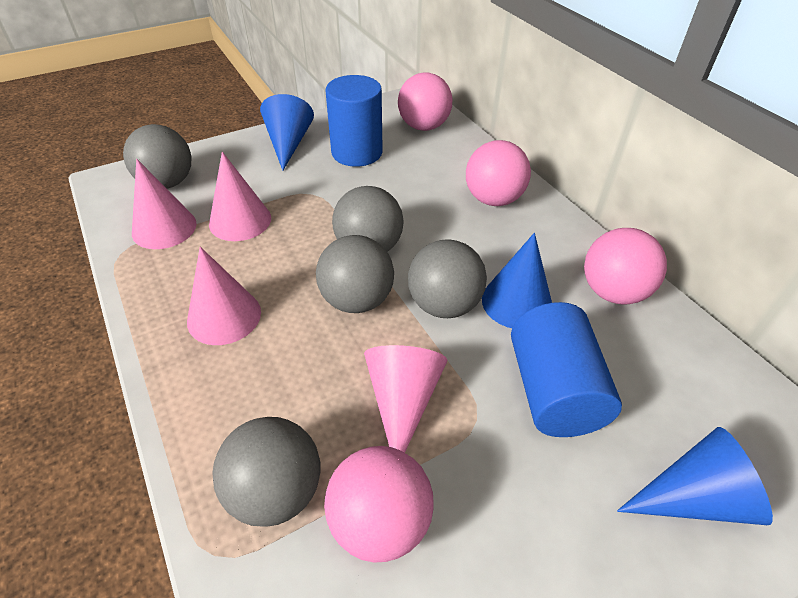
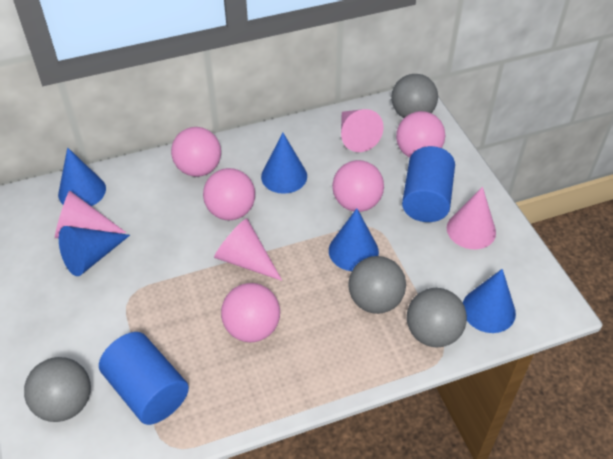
blue cone: [260,94,314,171] [482,233,552,328] [617,427,773,525] = 3 -> [58,147,106,206] [59,226,130,276] [261,133,307,194] [329,208,379,271] [463,269,516,333] = 5
grey ball: [123,124,192,189] [212,417,320,527] [316,235,394,313] [332,186,404,252] [408,239,487,318] = 5 -> [24,357,91,422] [348,256,406,314] [391,74,438,118] [407,288,467,348] = 4
pink ball: [324,446,434,563] [398,72,452,131] [466,140,531,206] [584,228,667,305] = 4 -> [171,127,221,177] [203,168,255,220] [221,283,280,342] [332,160,384,212] [396,111,445,158] = 5

